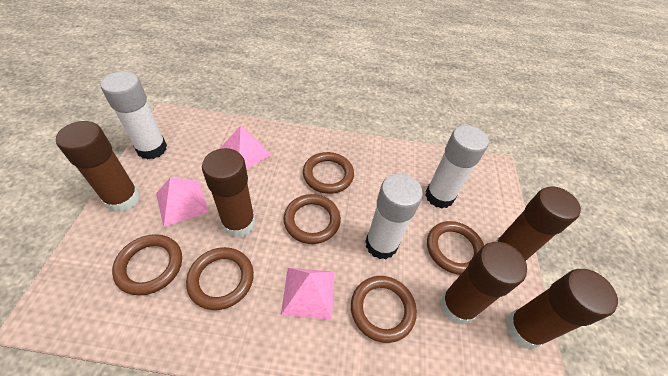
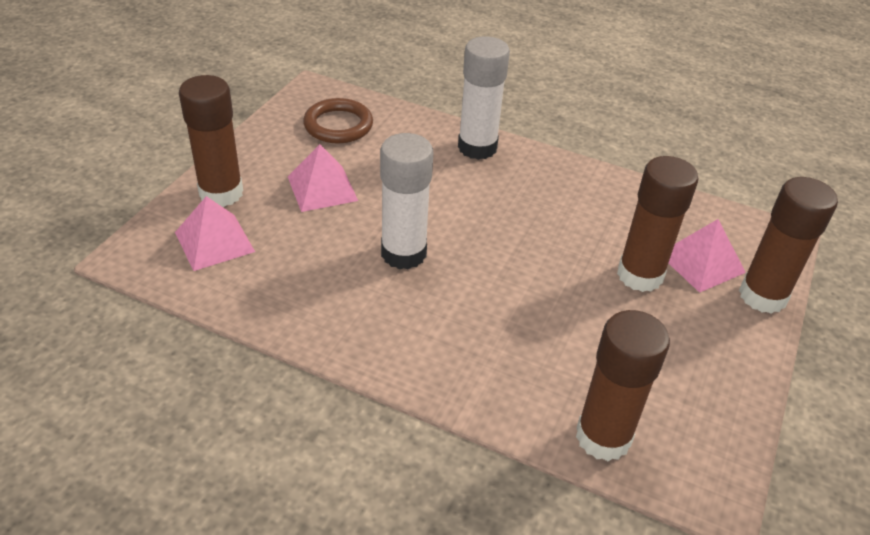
brown glue stick: [56,121,140,212] [202,148,255,237] [440,242,527,325] [495,186,581,262] [506,269,618,349] = 5 -> [179,75,243,207] [576,310,670,461] [617,156,699,292] [739,177,838,314] = 4
brown ring: [112,234,182,295] [186,247,254,310] [283,194,341,244] [303,152,354,194] [351,276,417,343] [427,221,484,275] = 6 -> [303,98,373,144] = 1
white glue stick: [101,71,167,159] [365,174,423,259] [425,125,489,209] = 3 -> [380,133,433,270] [458,36,510,160] = 2

